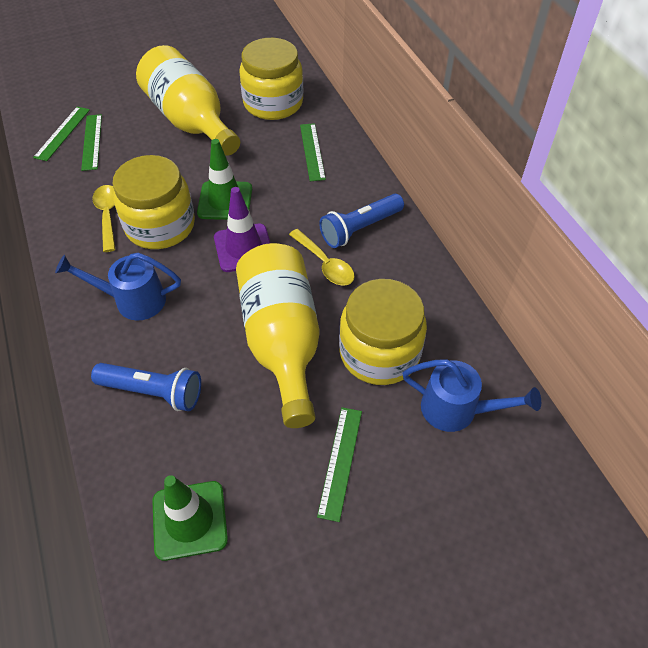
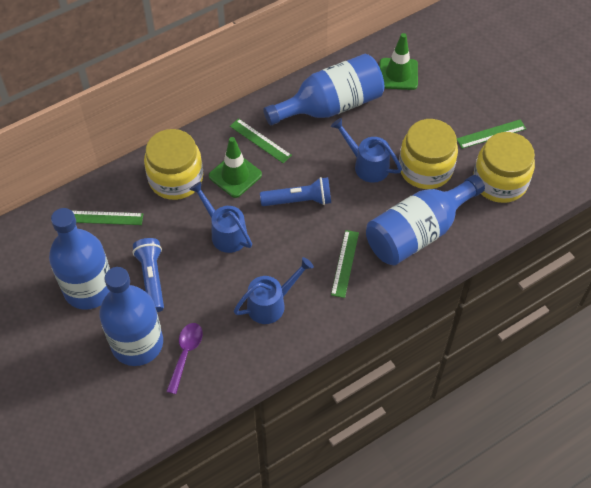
blue bottle: none = 0 -> [49,208,110,310] [99,267,163,366] [263,54,385,126] [366,175,485,265] = 4
blue watering can: [55,253,181,320] [402,359,541,432] = 2 -> [189,182,252,253] [234,257,314,324] [331,118,402,183] = 3
purple spoon: none = 0 -> [166,323,203,394] = 1
purple traffic cone: [214,187,270,272] = 1 -> none = 0
yellow bottle: [136,45,240,156] [236,243,320,428] = 2 -> none = 0
yellow spoon: [92,185,116,252] [289,229,355,285] = 2 -> none = 0

